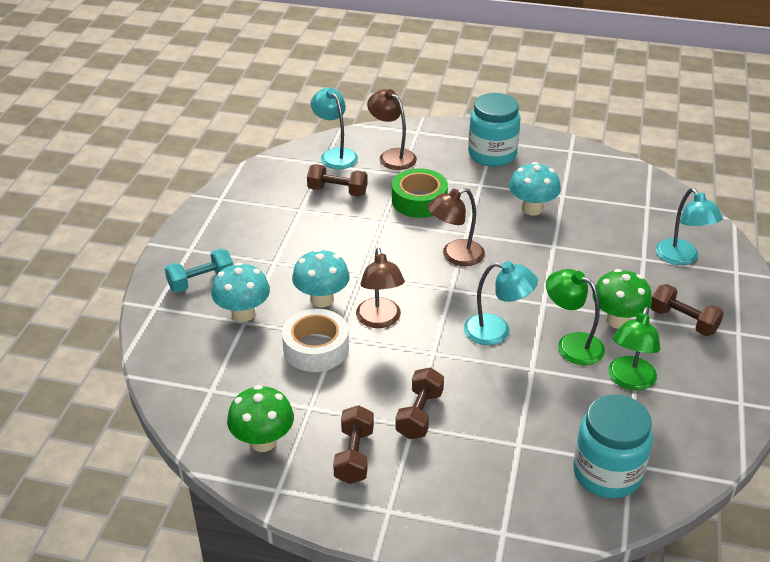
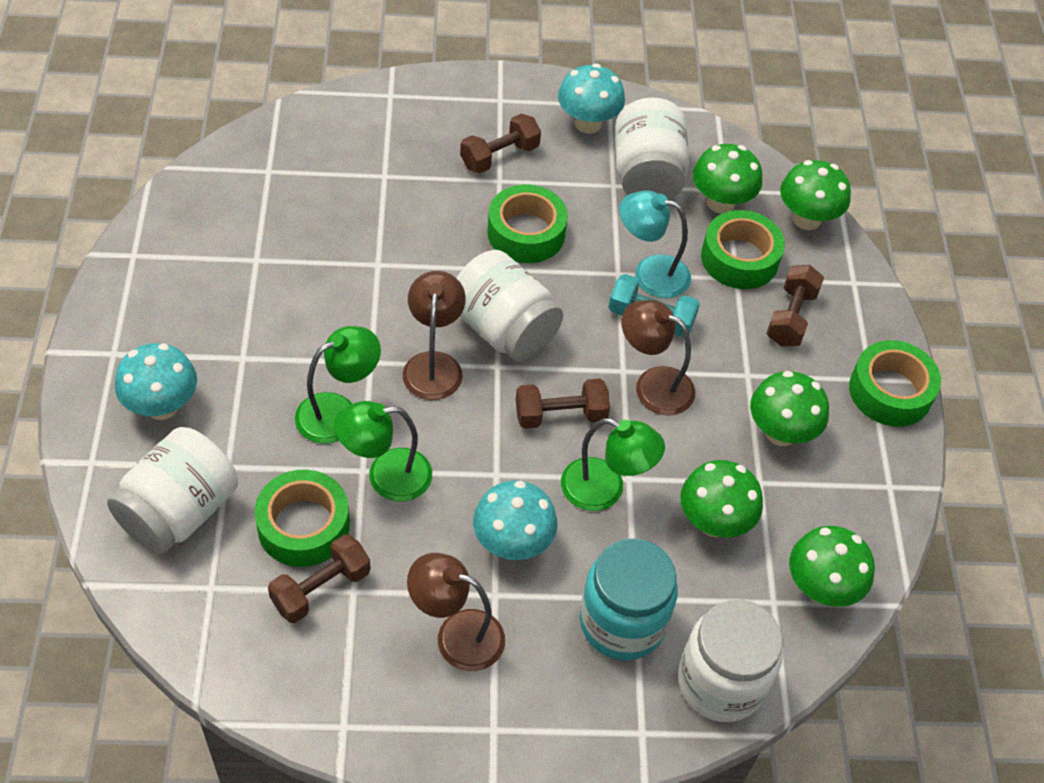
green lamp: [546,269,605,365] [608,307,660,391] = 2 -> [295,326,381,444] [334,401,432,502] [561,418,665,511] = 3
green mushroom: [227,385,294,452] [592,269,652,329] = 2 -> [680,460,763,538] [693,144,762,214] [750,371,829,446] [780,160,851,230] [789,526,875,607] = 5
green tape: [392,168,448,218] = 1 -> [254,470,350,567] [487,185,568,263] [701,210,785,289] [849,340,941,426] = 4
turquoise jar: [468,93,521,167] [573,395,653,499] = 2 -> [580,538,678,660] = 1
turquoise lamp: [311,88,358,169] [464,261,538,345] [655,188,723,265] = 3 -> [619,190,691,298] = 1
white jar: none = 0 -> [107,427,238,554] [456,250,563,362] [615,98,689,200] [678,599,783,722] = 4
white tape: [282,309,349,372] = 1 -> none = 0

